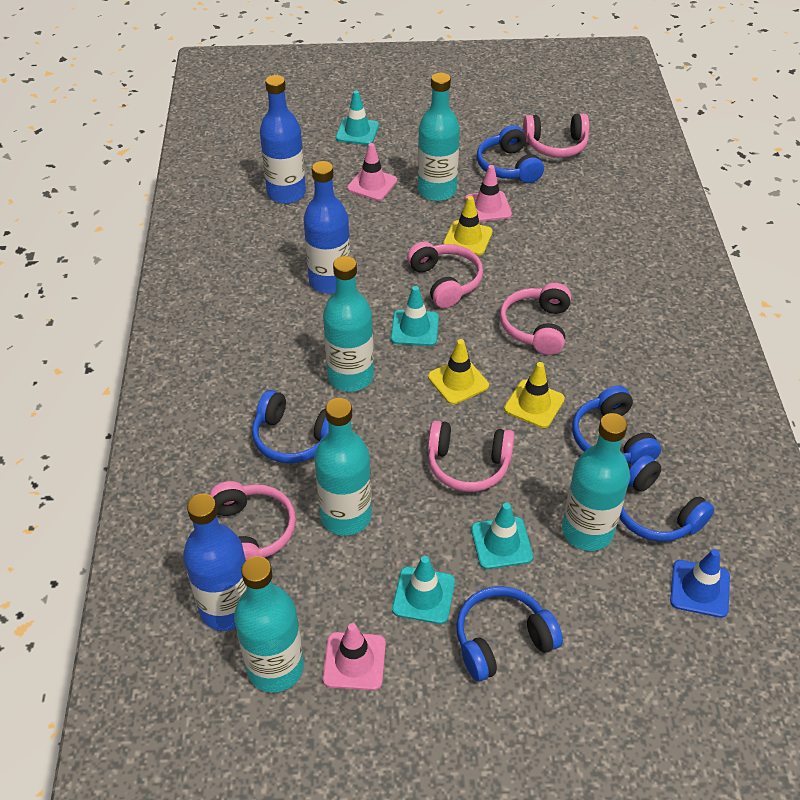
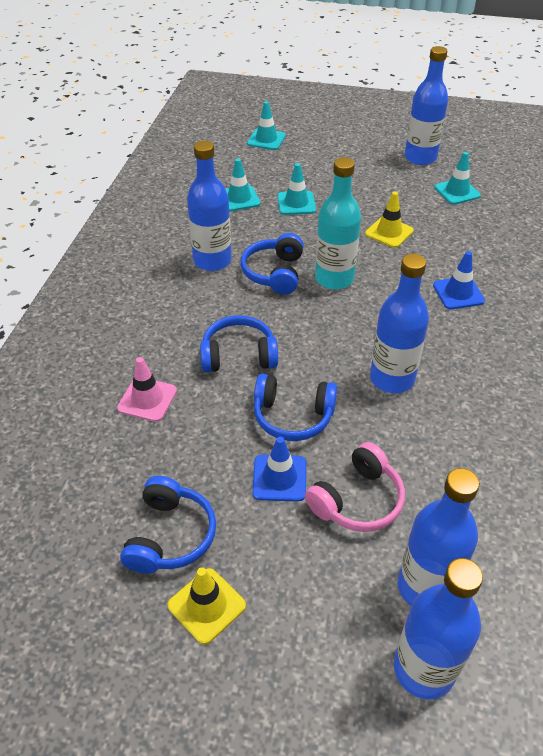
blue bottle: [183,494,247,631] [260,75,306,204] [303,161,351,294] = 3 -> [187,141,232,271] [370,254,429,393] [394,558,483,700] [398,468,479,606] [405,46,448,165] = 5
blue headphones: [252,390,329,463] [456,586,563,682] [477,125,544,183] [572,386,661,465] [620,455,714,542] = 5 -> [120,476,216,574] [200,315,278,372] [241,233,303,295] [254,373,337,441] = 4
blue traffic cone: [670,549,730,618] = 1 -> [252,437,306,502] [433,251,485,309] = 2
pink headphones: [209,481,296,560] [407,242,483,308] [428,421,514,492] [500,283,571,355] [523,113,589,158] = 5 -> [305,442,405,532] = 1
pink traffic cone: [323,623,386,690] [347,143,397,201] [465,165,512,222] = 3 -> [117,357,177,422] = 1
turquoise bottle: [234,556,304,693] [314,398,372,536] [323,256,374,392] [418,72,460,201] [562,413,630,551] = 5 -> [315,157,361,290] = 1
yellow traffic cone: [428,339,489,405] [443,196,493,255] [504,362,565,428] = 3 -> [168,567,246,645] [365,191,414,248] = 2

